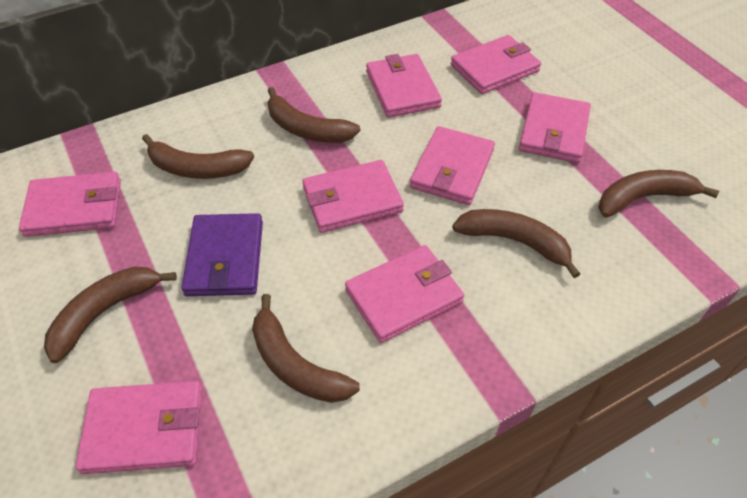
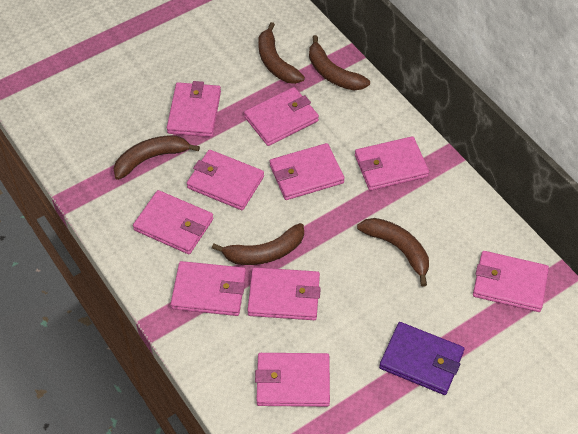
brown banana: [44,267,177,363] [142,134,254,179] [252,294,360,403] [268,87,360,143] [452,209,580,278] [598,170,719,218] = 6 -> [113,135,200,180] [212,223,304,265] [258,22,305,84] [309,35,370,91] [357,218,429,286] = 5
pink wallet: [19,172,121,237] [75,381,202,474] [302,160,404,233] [345,245,464,343] [366,54,442,118] [410,126,495,205] [451,35,541,94] [519,92,591,163] = 8 -> [133,190,213,254] [167,81,221,137] [171,261,246,316] [187,150,264,210] [244,87,319,146] [247,267,321,320] [255,353,330,407] [270,143,345,200] [355,136,429,191] [473,251,549,312] = 10

